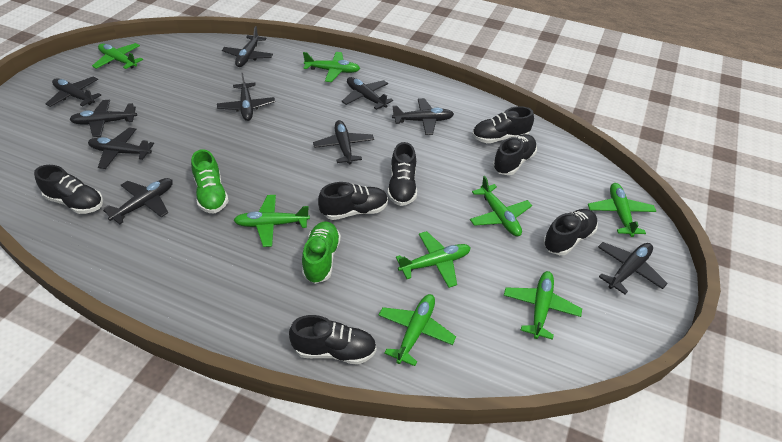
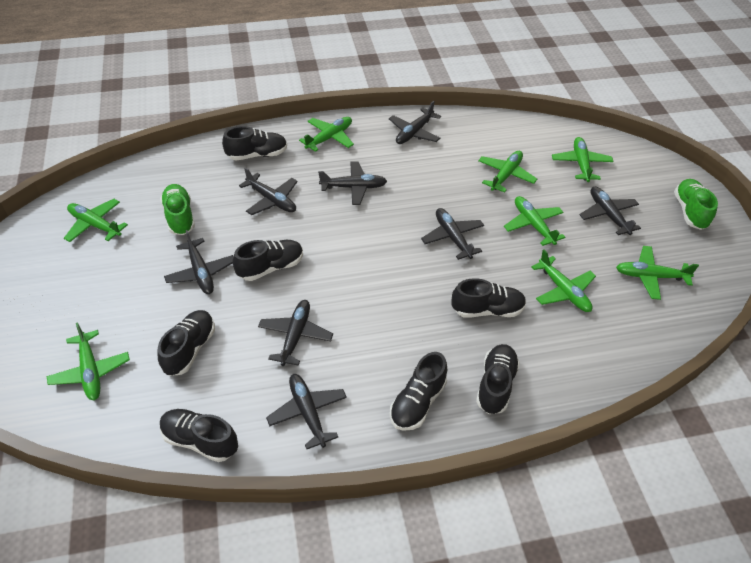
black plane: [46,77,101,107] [69,100,137,137] [88,127,154,169] [103,178,173,225] [217,73,275,121] [222,26,273,67] [313,120,374,164] [342,77,393,110] [392,98,454,135] [598,242,668,294] = 10 -> [164,230,233,294] [239,168,298,215] [258,300,333,366] [266,374,347,449] [318,161,387,205] [389,101,441,144] [421,208,484,260] [580,187,641,235] = 8

